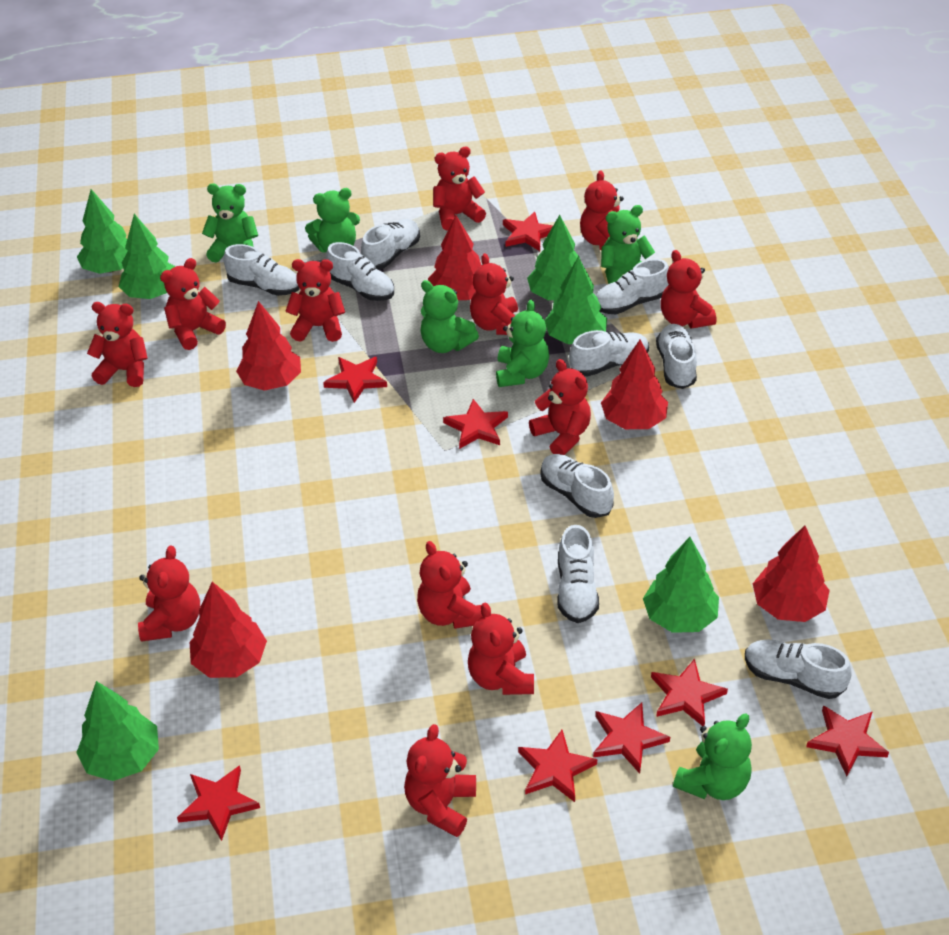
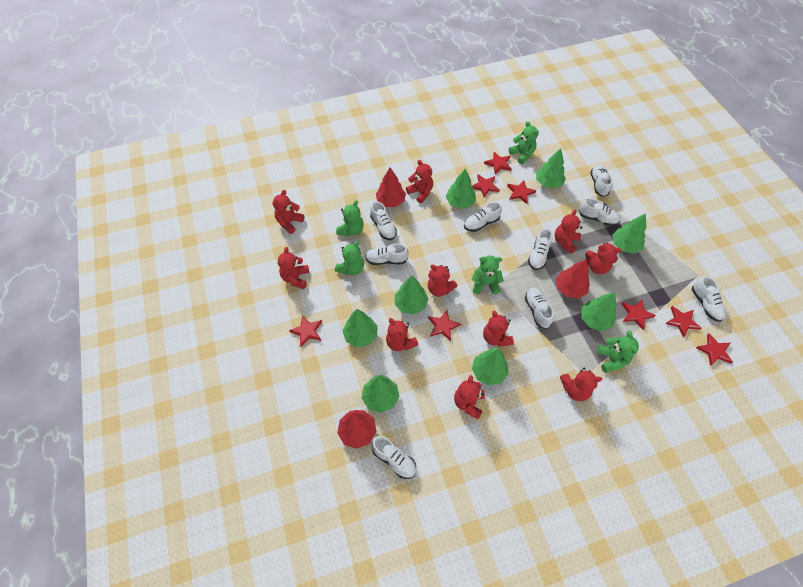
green teddy bear: [202,184,258,263] [305,188,360,253] [420,280,479,353] [496,300,549,387] [601,205,655,284] [673,713,752,800] = 6 -> [335,241,364,275] [336,200,364,237] [472,255,504,294] [509,121,539,164] [597,331,639,373] = 5
green tree: [76,681,159,781] [77,189,128,274] [119,214,176,299] [527,215,580,300] [544,256,607,344] [643,537,719,633] = 6 -> [343,309,378,347] [362,375,399,413] [395,275,428,314] [446,168,476,209] [472,348,509,386] [536,148,566,189] [581,292,617,331] [612,213,646,254] = 8
red teddy bear: [87,302,148,387] [138,546,200,642] [160,258,226,350] [285,259,345,342] [404,724,476,837] [417,541,482,629] [433,146,486,231] [468,603,534,695] [470,253,518,335] [529,359,591,455] [580,171,624,250] [660,250,716,329] = 12 -> [272,190,304,234] [278,247,309,289] [386,318,418,351] [406,160,433,204] [428,264,457,297] [454,375,485,419] [483,311,514,346] [555,210,583,254] [560,368,602,401] [585,243,622,275] = 10
red tree: [190,582,267,678] [236,301,301,391] [428,215,482,300] [601,340,668,429] [753,526,830,622] = 5 -> [337,410,377,449] [376,168,406,207] [556,259,590,298] = 3

